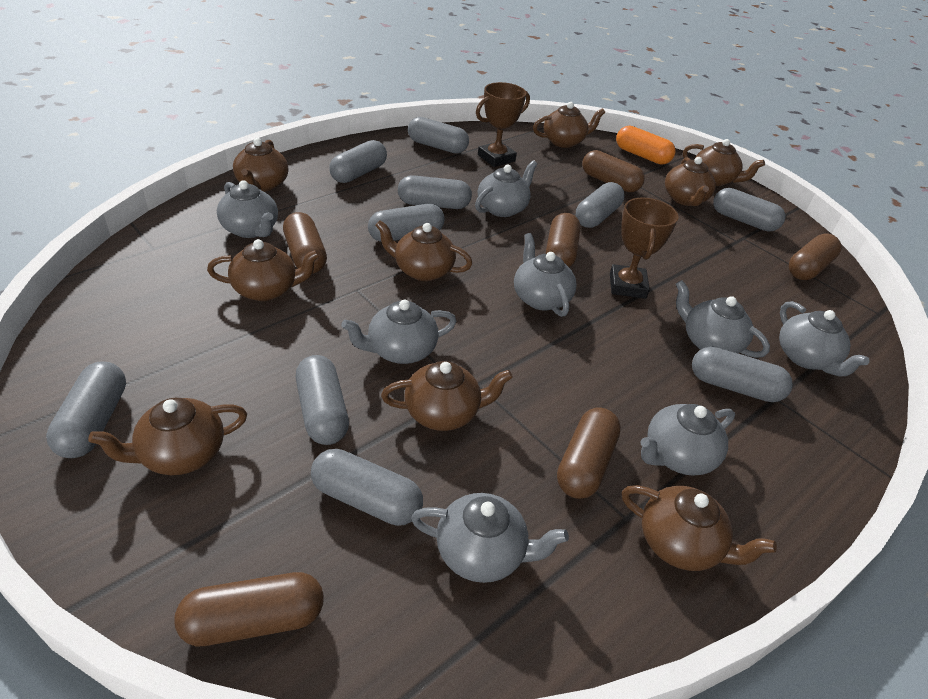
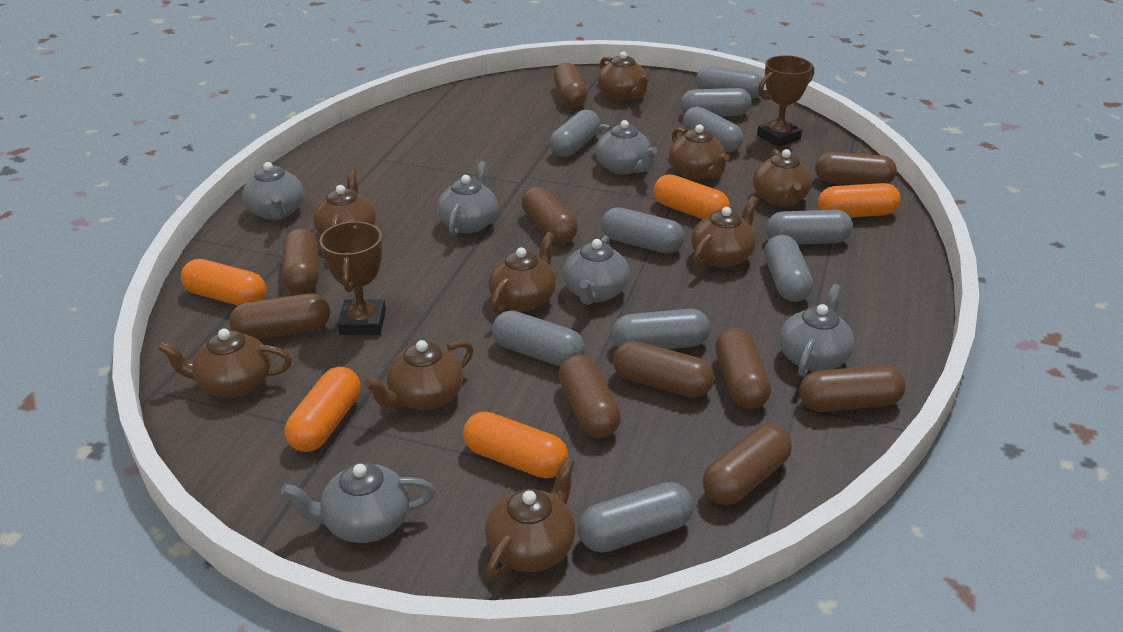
brown capsule: [174,572,324,646] [283,212,327,274] [546,213,581,267] [557,408,621,499] [582,150,645,192] [789,234,842,280] = 6 -> [229,293,330,339] [282,229,319,294] [521,186,578,244] [553,63,587,107] [558,354,621,438] [613,341,714,398] [703,424,792,505] [715,328,771,409] [799,365,906,412] [815,152,897,185] = 10
grey teapot: [217,180,278,238] [341,299,457,364] [411,493,569,583] [475,160,537,217] [514,233,577,317] [640,404,735,476] [676,280,770,358] [779,301,870,376] = 8 -> [242,162,304,220] [281,463,435,543] [437,161,498,236] [563,236,630,305] [596,120,658,175] [780,284,854,377] = 6
orange capsule: [616,126,676,165] = 1 -> [181,259,266,306] [285,367,361,452] [463,411,568,478] [654,174,730,219] [818,183,901,217] = 5

